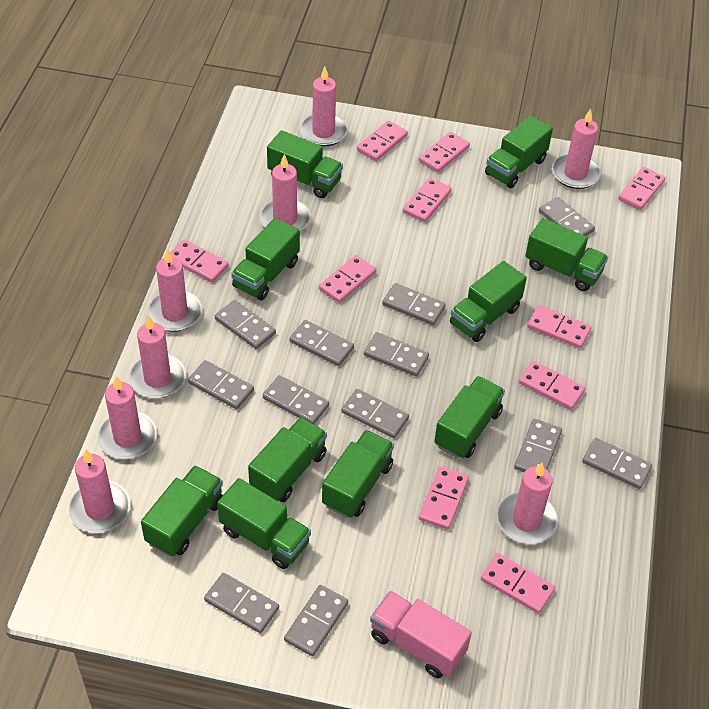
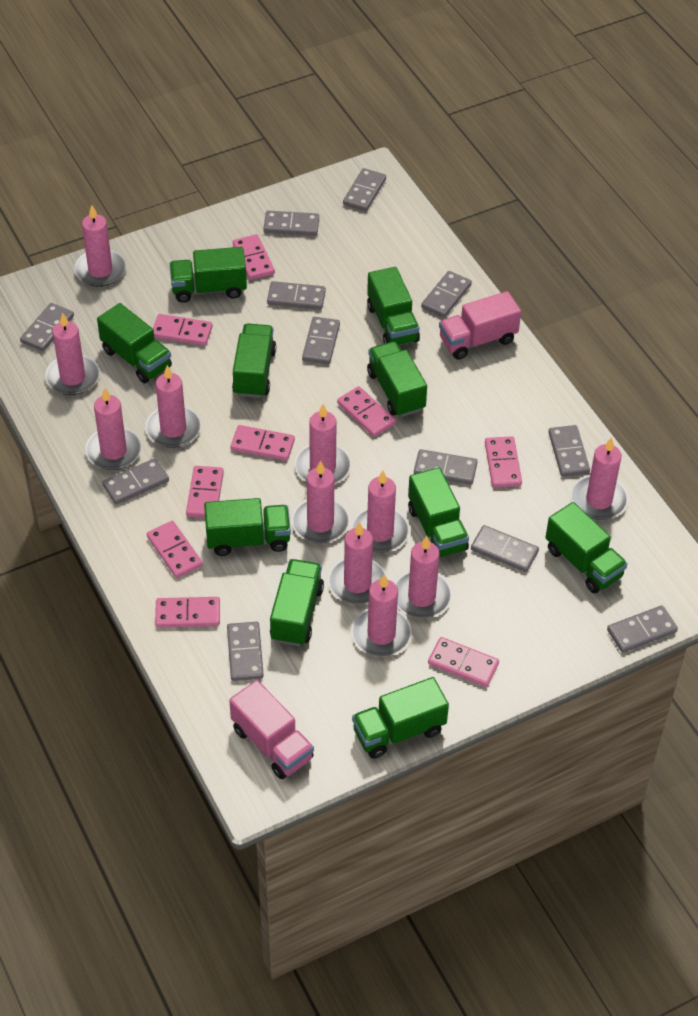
pink candle: [68,450,131,533] [97,376,157,459] [128,315,186,399] [147,249,202,332] [259,154,311,231] [300,67,348,146] [497,463,558,544] [552,109,601,189] = 8 -> [45,312,100,395] [74,205,126,287] [85,388,141,470] [145,365,201,448] [292,461,350,543] [295,404,351,484] [328,522,387,604] [351,470,409,553] [351,574,412,657] [395,536,452,618] [571,437,628,520] = 11
pink domino: [170,239,229,282] [319,255,376,303] [357,121,408,161] [403,178,452,222] [419,132,470,172] [419,466,469,530] [481,553,555,613] [519,361,585,410] [527,305,592,348] [618,167,666,210] = 10 -> [147,521,203,578] [153,314,213,346] [155,597,220,628] [186,466,224,518] [230,425,295,461] [233,234,275,280] [337,386,396,437] [428,637,499,687] [485,436,522,487] = 9
pink truck: [370,591,472,678] = 1 -> [229,680,314,779] [439,291,521,360] = 2

